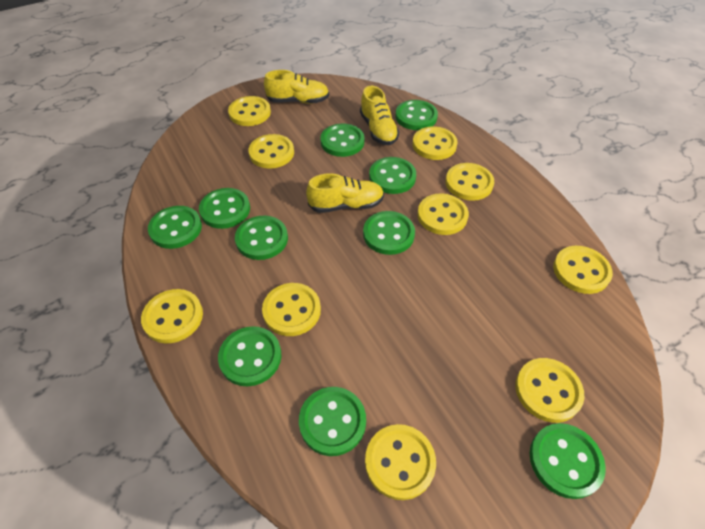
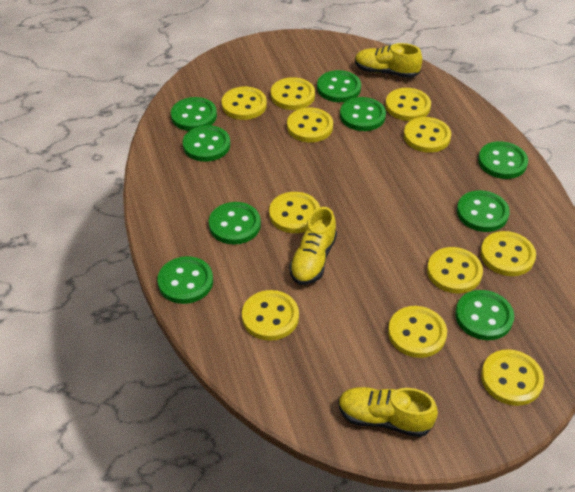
green button: [148,206,202,249] [199,188,250,229] [218,326,281,386] [235,216,288,260] [299,387,366,456] [320,124,365,157] [363,211,415,255] [369,157,416,194] [395,100,438,130] [530,423,606,499] = 10 -> [157,256,213,304] [171,97,217,131] [183,125,230,162] [209,202,261,245] [317,70,361,102] [340,97,386,131] [455,290,514,340] [457,190,510,232] [478,141,528,179] = 9
yellow button: [141,289,203,343] [228,96,271,126] [248,134,294,169] [262,283,321,336] [365,424,436,500] [412,126,458,160] [417,193,469,235] [445,163,494,201] [515,358,584,423] [553,246,613,294] = 10 -> [222,87,267,120] [242,290,299,341] [269,192,320,233] [271,77,315,110] [287,108,333,142] [385,88,431,121] [388,306,447,358] [404,117,451,153] [427,247,483,294] [480,231,536,276] [481,349,544,406] = 11

